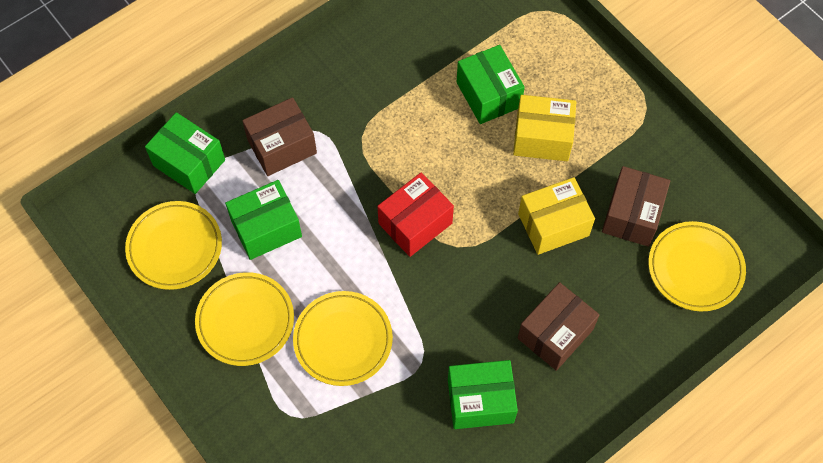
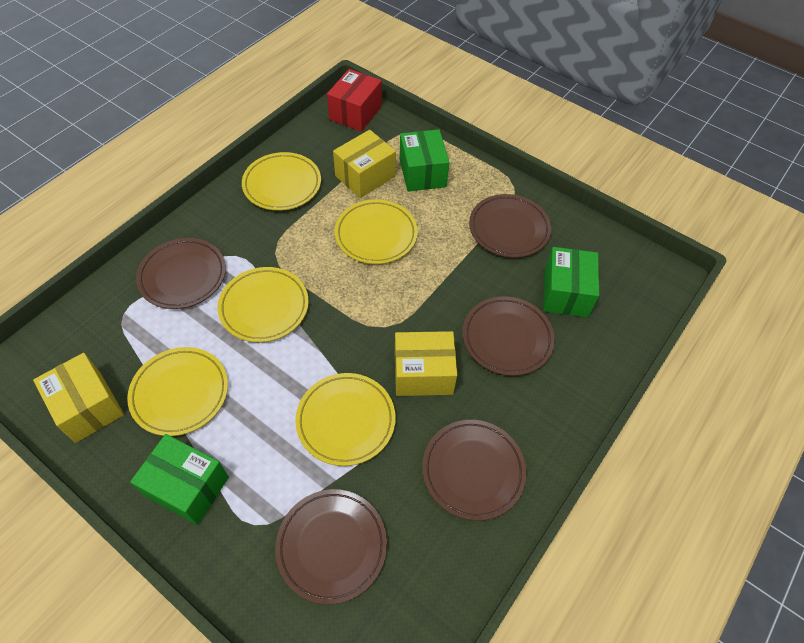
brown box: [242,97,317,176] [518,282,600,371] [602,166,670,247] = 3 -> none = 0
brown plate: none = 0 -> [136,238,226,309] [275,489,387,604] [422,420,526,521] [463,296,555,376] [469,194,551,258] = 5
green box: [145,112,225,194] [225,180,302,260] [448,360,518,429] [457,45,525,124] = 4 -> [130,434,229,525] [400,129,449,192] [543,247,599,317] = 3
yellow box: [513,95,576,161] [518,177,595,255] = 2 -> [33,353,124,443] [333,130,396,198] [395,331,457,396] = 3
yellow plate: [125,201,222,290] [195,272,294,366] [293,291,393,386] [648,221,746,311] = 4 -> [127,347,228,436] [218,267,309,342] [242,152,321,211] [295,373,396,466] [335,199,418,264] = 5

